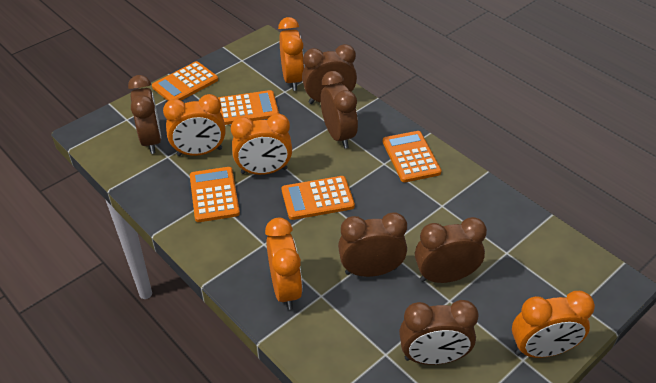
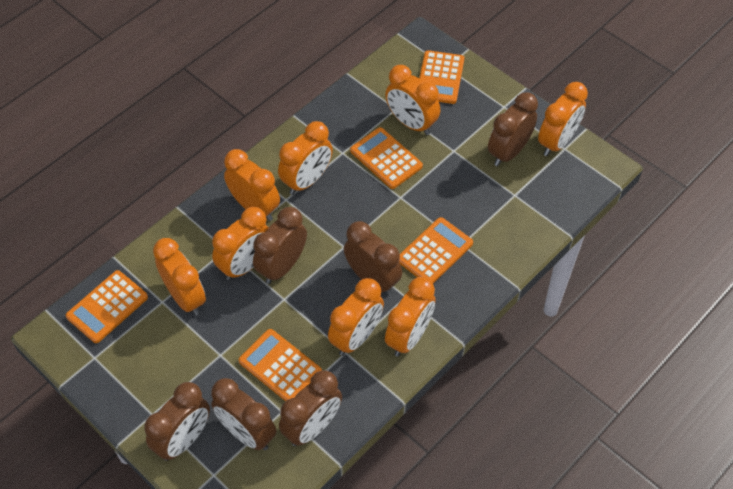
orange clock: [163,94,226,156] [231,113,292,175] [265,218,303,310] [278,17,304,91] [512,291,595,358] = 5 -> [153,238,206,316] [212,207,269,281] [224,149,280,221] [278,121,333,195] [328,278,384,356] [385,65,440,135] [385,277,436,357] [538,82,588,156] = 8

